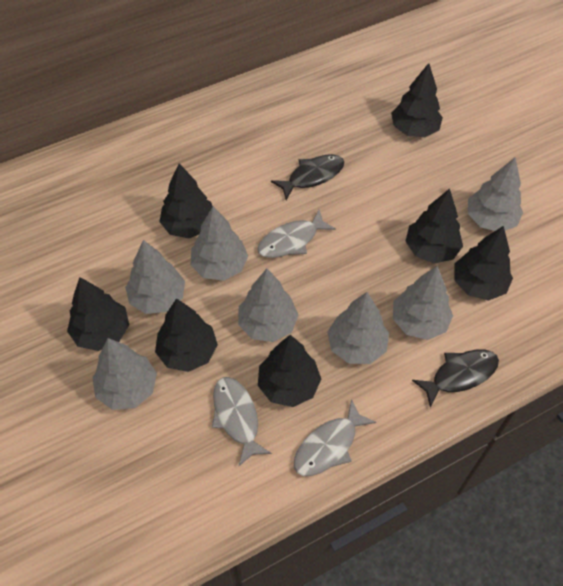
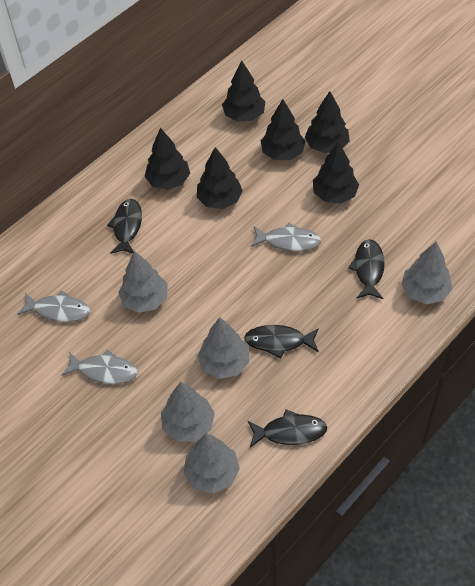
black fish: [271,154,344,200] [412,349,499,408] = 2 -> [107,199,142,254] [244,325,319,359] [248,409,327,448] [348,239,385,299] = 4
black tree: [67,277,129,351] [155,298,218,372] [159,163,213,238] [258,335,321,407] [391,63,443,137] [406,188,463,264] [454,226,513,301] = 7 -> [145,128,190,190] [197,147,243,209] [222,60,265,122] [261,99,305,160] [305,91,350,153] [313,141,359,204] = 6
grey tree: [92,338,157,410] [125,240,185,314] [191,206,248,281] [238,268,298,342] [327,292,389,364] [393,266,453,340] [468,157,523,231] = 7 -> [118,251,168,313] [161,382,215,442] [184,433,240,494] [197,317,249,379] [401,241,452,304] = 5

